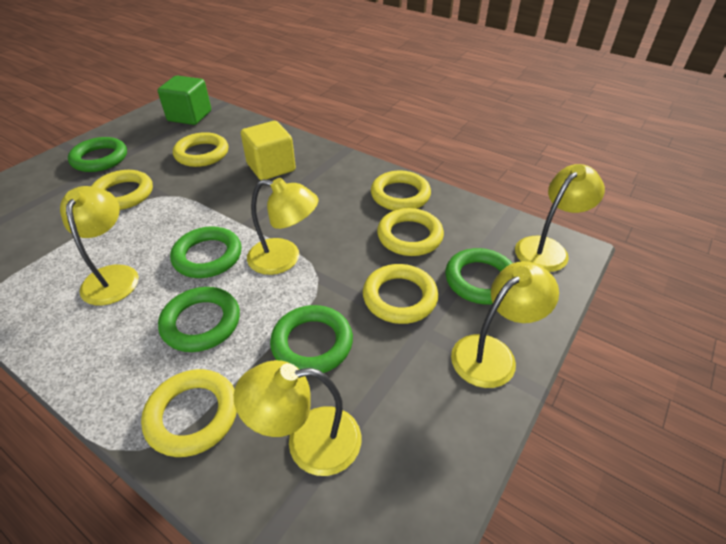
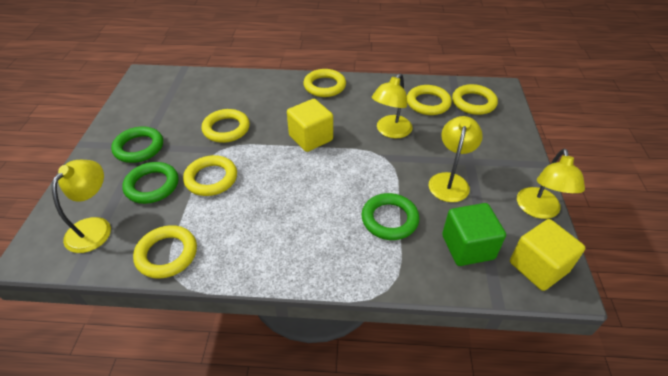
green ring: [68,137,127,172] [158,287,240,352] [170,226,242,278] [270,305,353,373] [445,248,512,305] = 5 -> [111,126,163,163] [122,162,179,204] [362,193,419,240] = 3
yellow cube: [241,121,296,180] = 1 -> [287,99,333,152] [510,219,585,291] = 2
yellow lamp: [60,186,139,306] [234,360,361,476] [247,178,318,275] [451,261,559,388] [515,164,605,272] = 5 -> [52,160,111,253] [372,74,412,138] [429,116,483,202] [517,149,585,219] = 4

